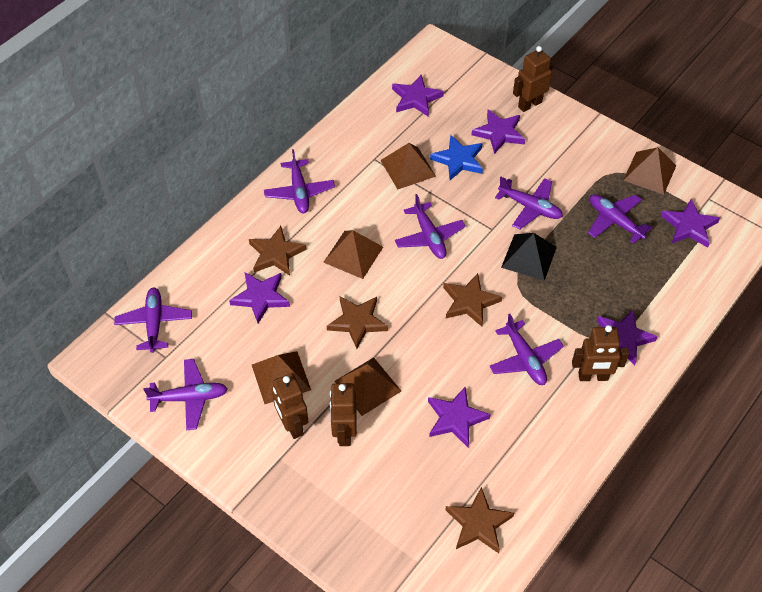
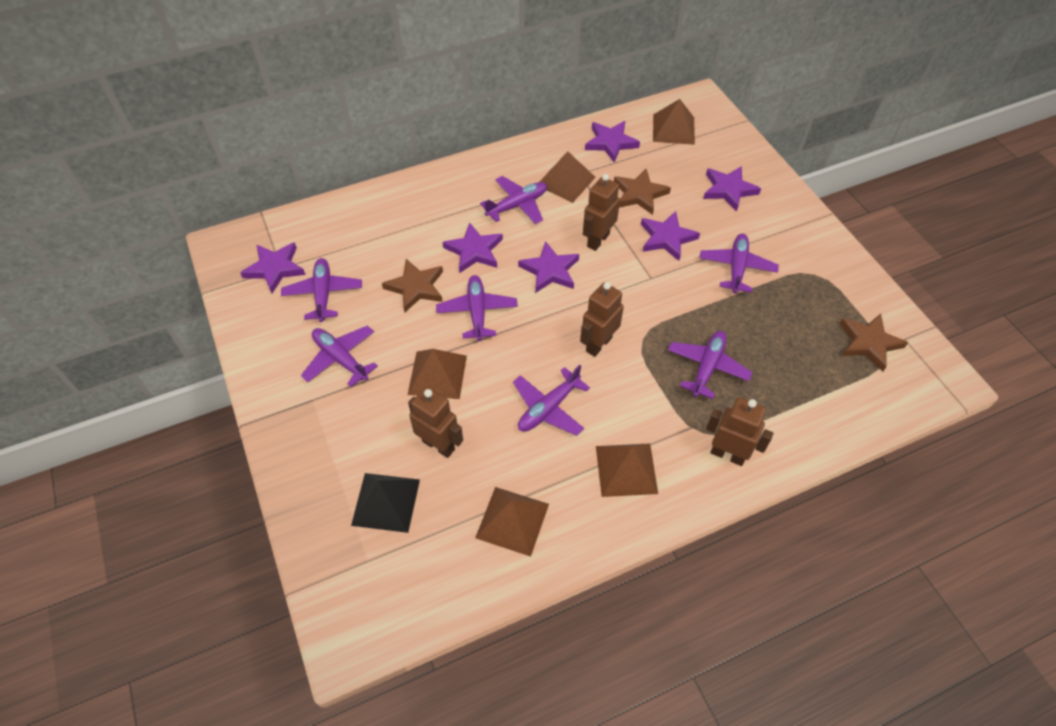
blue star: [430,135,483,180] = 1 -> none = 0
brown star: [249,226,307,276] [327,297,388,349] [443,273,502,327] [445,487,514,553] = 4 -> [382,259,443,312] [614,169,671,215] [840,314,908,372] = 3

